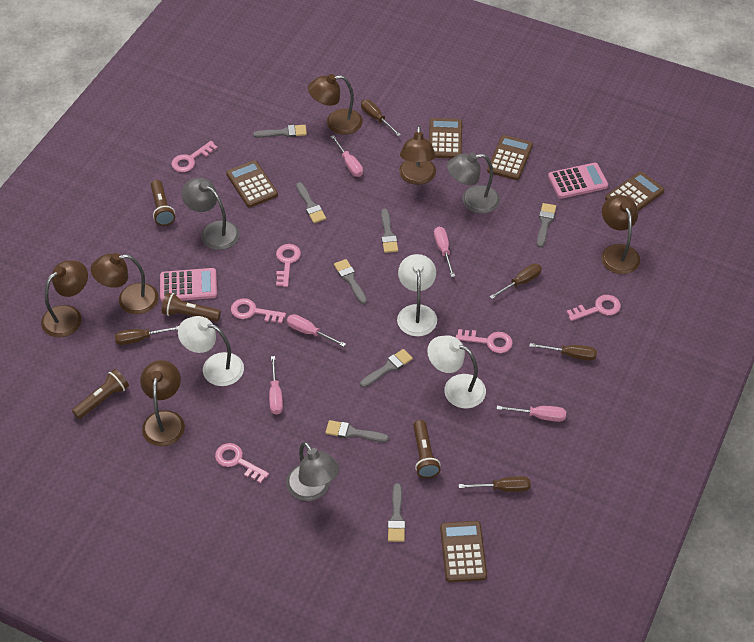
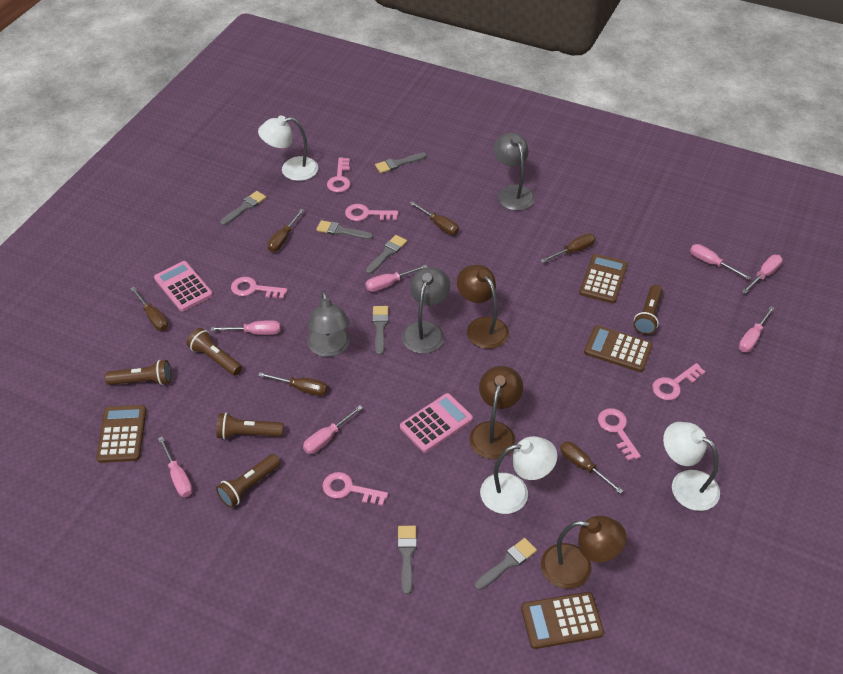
brown calculator: [226,160,278,207] [429,118,462,158] [440,521,487,582] [487,135,533,180] [605,171,665,211] = 5 -> [96,405,146,463] [521,592,604,649] [579,254,628,303] [584,325,653,372] = 4
brown flashlight: [72,369,129,419] [151,180,175,226] [162,293,221,322] [413,420,441,478] = 4 -> [105,360,171,385] [187,328,242,376] [216,413,284,439] [216,454,280,508] [633,285,662,335] = 5
brown lamp: [41,260,88,337] [91,253,158,314] [140,360,185,446] [308,74,363,135] [399,126,436,185] [601,195,640,274] = 6 -> [457,265,509,349] [469,366,523,459] [541,516,627,589] = 3
brown screwdriver: [115,326,179,345] [361,100,401,136] [459,476,531,492] [489,264,542,299] [529,343,597,361] = 5 -> [130,287,168,331] [258,372,328,396] [267,209,304,252] [410,201,459,235] [540,233,596,263] [560,441,623,494] = 6
grey brush: [253,125,307,138] [296,182,326,223] [325,420,389,442] [334,259,367,304] [360,349,413,388] [381,209,398,253] [388,483,405,542] [537,203,556,248] = 8 -> [220,191,266,226] [316,220,373,240] [366,235,407,274] [372,306,389,355] [375,153,427,173] [397,526,417,594] [475,538,537,590] = 7
pink screwdriver: [269,356,283,414] [287,314,346,347] [331,135,363,177] [434,227,455,277] [497,406,566,422] = 5 -> [158,437,193,497] [211,320,280,335] [303,405,363,454] [365,265,427,292] [690,244,751,280] [739,306,774,352] [742,255,783,294] = 7

